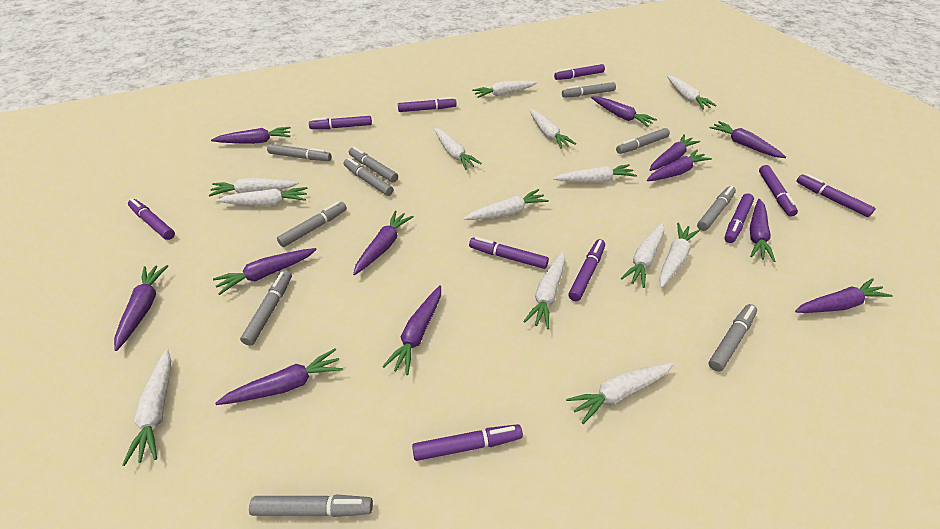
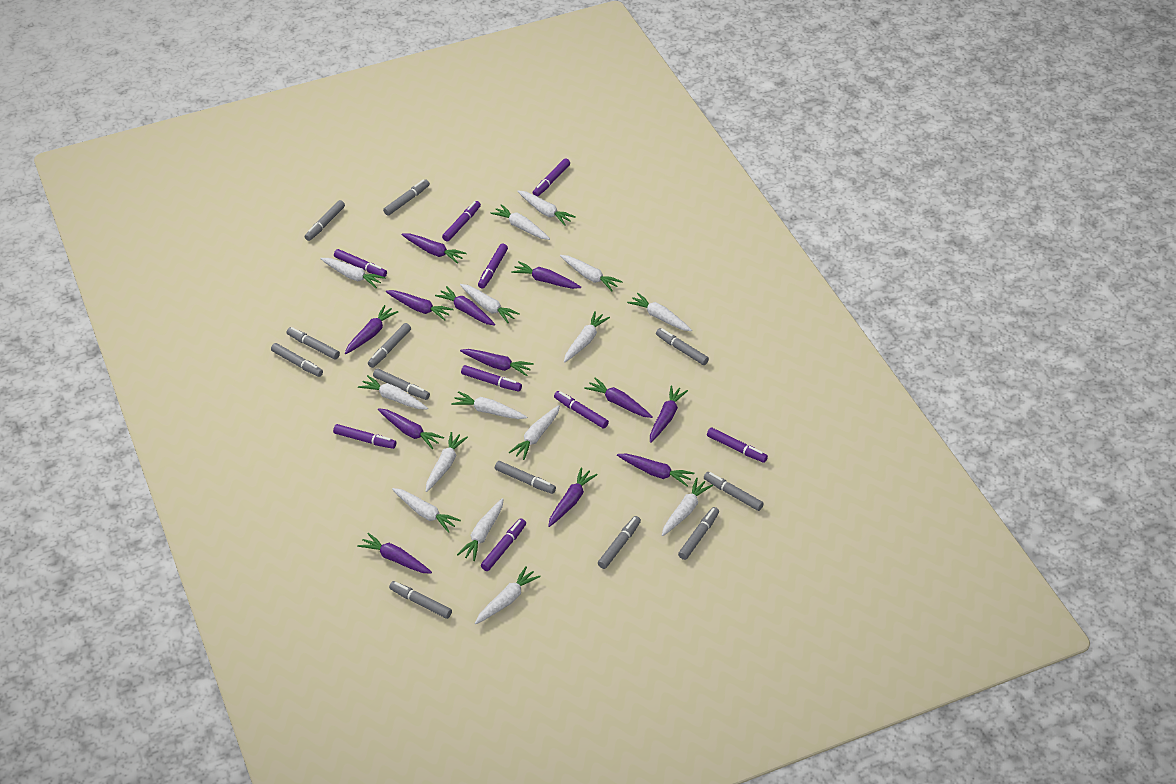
grey marker: [240,270,292,346] [249,494,373,517] [267,144,331,161] [277,201,347,247] [343,158,393,196] [349,147,398,183] [562,82,616,98] [616,128,670,154] [697,186,736,231] [709,304,757,372] = 10 -> [271,343,323,377] [287,327,340,359] [305,200,345,241] [368,323,411,368] [373,368,430,400] [383,179,430,215] [389,581,452,619] [495,461,556,494] [598,516,641,569] [656,328,709,365] [678,507,719,560] [704,472,764,511] = 12
purple marker: [128,198,175,240] [309,116,372,129] [398,97,457,112] [412,424,523,461] [469,237,549,269] [554,64,605,80] [568,239,605,301] [724,193,754,243] [759,165,798,216] [796,174,876,217] = 10 -> [333,424,396,449] [334,249,387,277] [442,201,481,242] [461,365,522,392] [478,243,508,289] [481,518,526,571] [533,158,570,197] [554,391,609,429] [707,428,768,463] = 9
white carrot: [122,349,171,466] [209,178,299,197] [216,187,308,206] [434,128,482,170] [463,189,549,220] [472,81,537,98] [523,251,565,329] [529,109,576,149] [553,164,637,183] [566,363,674,424] [621,223,664,288] [659,223,700,288] [667,76,717,109] = 13 -> [320,258,385,288] [358,375,428,409] [392,488,461,533] [426,432,468,492] [451,391,527,419] [457,498,503,561] [460,284,520,323] [475,566,541,624] [490,204,550,240] [508,405,560,460] [517,190,576,226] [560,255,623,291] [564,311,610,362] [627,293,692,331] [662,478,713,536] = 15

